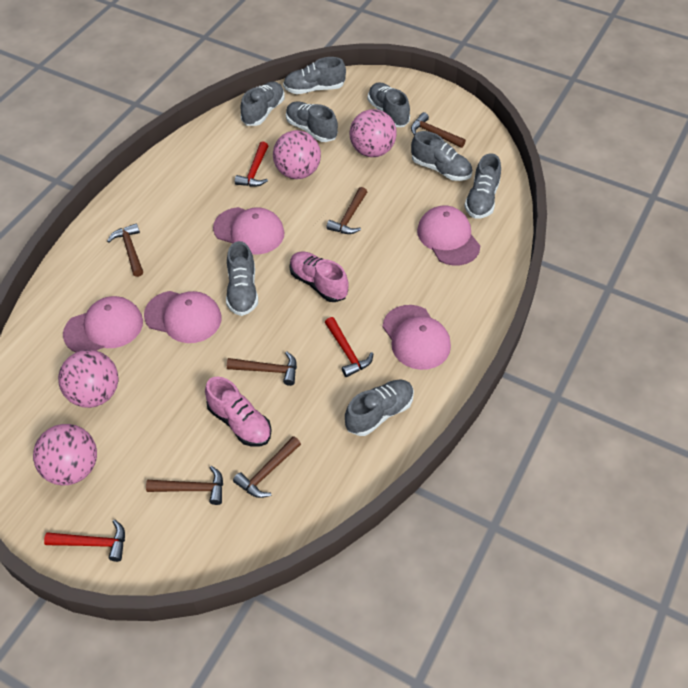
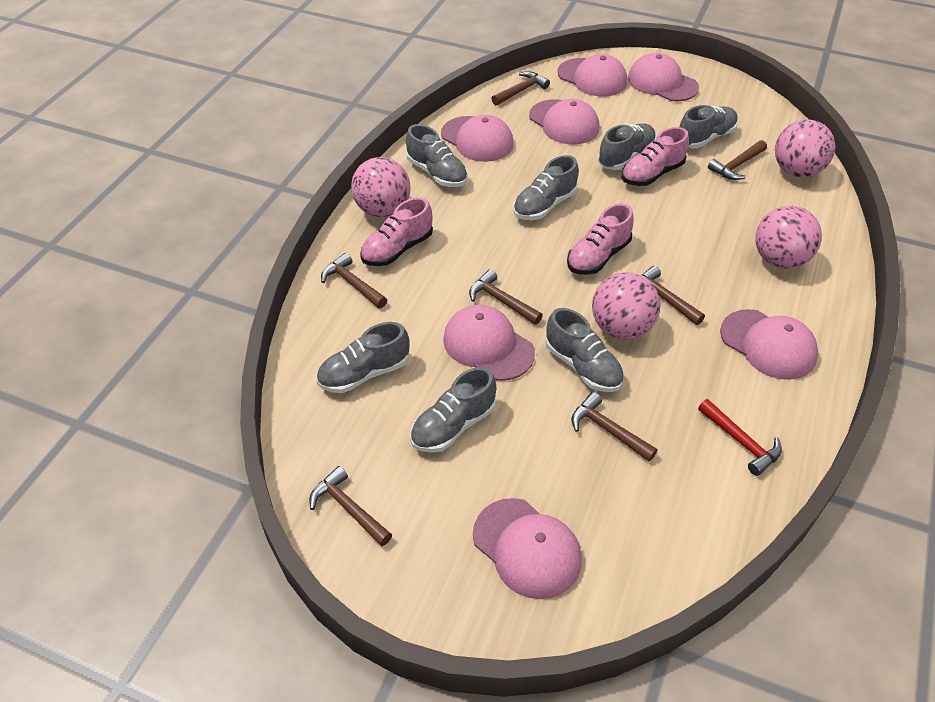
brown hammer: [107,223,143,277] [146,466,223,505] [227,351,297,386] [233,436,301,498] [326,187,367,234] [411,112,466,148] = 6 -> [309,466,392,546] [321,253,387,308] [469,269,543,325] [491,71,550,105] [572,392,657,461] [641,266,705,325] [708,140,767,180] = 7
grey shoe: [226,241,258,316] [240,82,285,126] [283,57,346,94] [286,101,338,142] [345,380,414,436] [367,82,410,127] [411,131,472,181] [464,153,501,219] = 8 -> [316,322,410,393] [406,124,468,187] [410,367,496,453] [513,155,579,220] [546,308,624,392] [598,123,656,170] [679,105,738,148] = 7
pink cap: [63,296,143,352] [144,291,221,343] [213,207,285,254] [383,305,451,370] [417,205,480,266] = 5 -> [441,115,514,162] [443,305,535,381] [473,498,582,599] [529,99,600,144] [558,54,627,96] [628,53,699,101] [720,309,818,380] = 7
pink shoe: [205,376,272,447] [290,251,349,302] = 2 -> [360,197,433,266] [567,203,634,275] [622,127,689,186] = 3
red hammer: [44,520,125,562] [235,141,268,187] [325,317,374,377] = 3 -> [698,399,782,476] = 1

